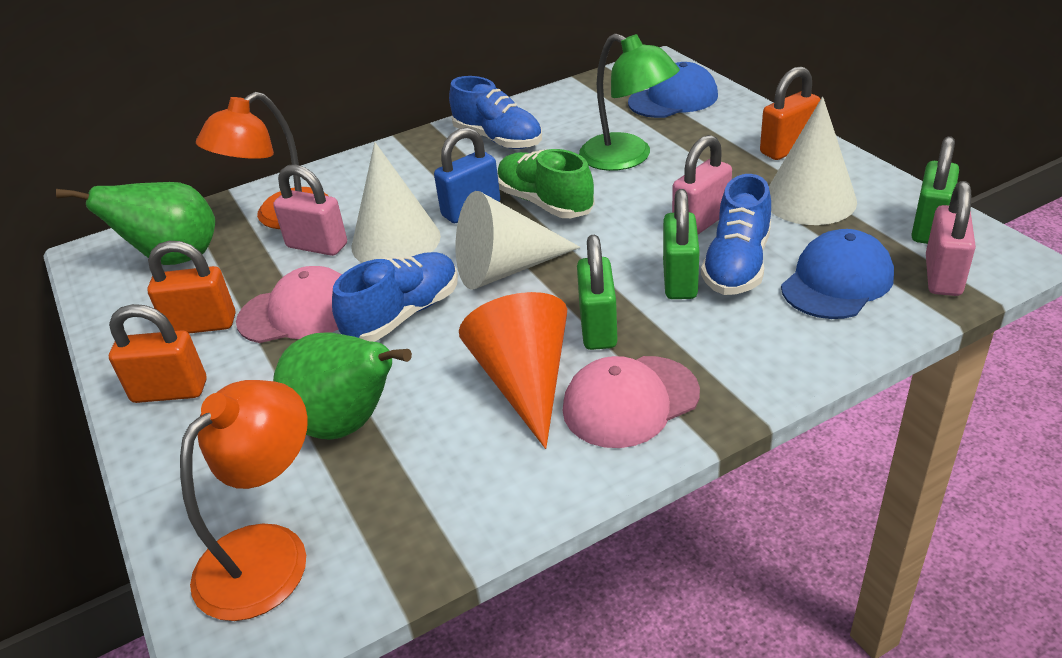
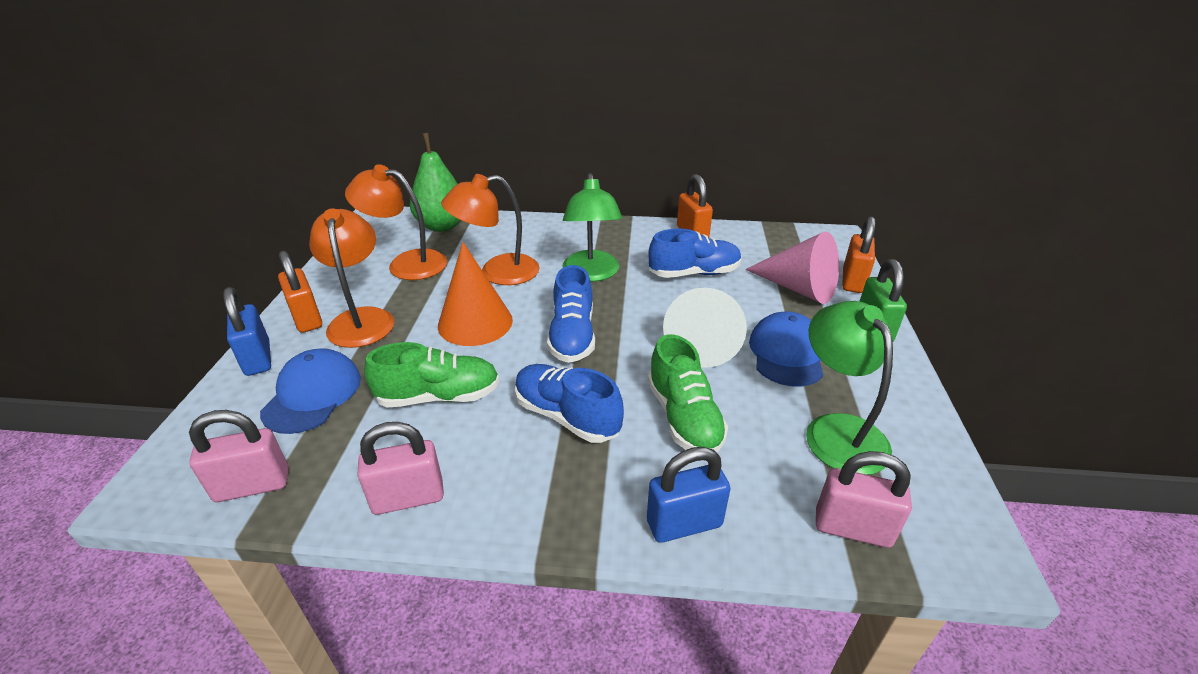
blue padlock: [434,127,500,223] = 1 -> [223,287,271,376] [647,447,730,543] = 2
green lamp: [579,34,680,171] = 1 -> [562,173,622,282] [806,301,893,475] = 2
green padlock: [577,235,618,350] [663,189,700,299] [911,136,959,244] = 3 -> [860,259,907,342] = 1
green pear: [56,182,215,265] [273,332,412,440] = 2 -> [410,133,461,232] = 1
green shoe: [497,149,595,218] = 1 -> [364,342,500,408] [648,334,728,452] = 2
orange lamp: [180,380,308,621] [196,92,328,229] = 2 -> [309,208,394,348] [345,164,447,280] [441,174,540,285] = 3
pink cap: [236,266,342,343] [563,356,700,448] = 2 -> none = 0
pink cone: none = 0 -> [745,232,839,304] = 1
white cone: [351,142,441,263] [456,191,580,290] [769,97,857,225] = 3 -> [663,288,747,368] = 1

